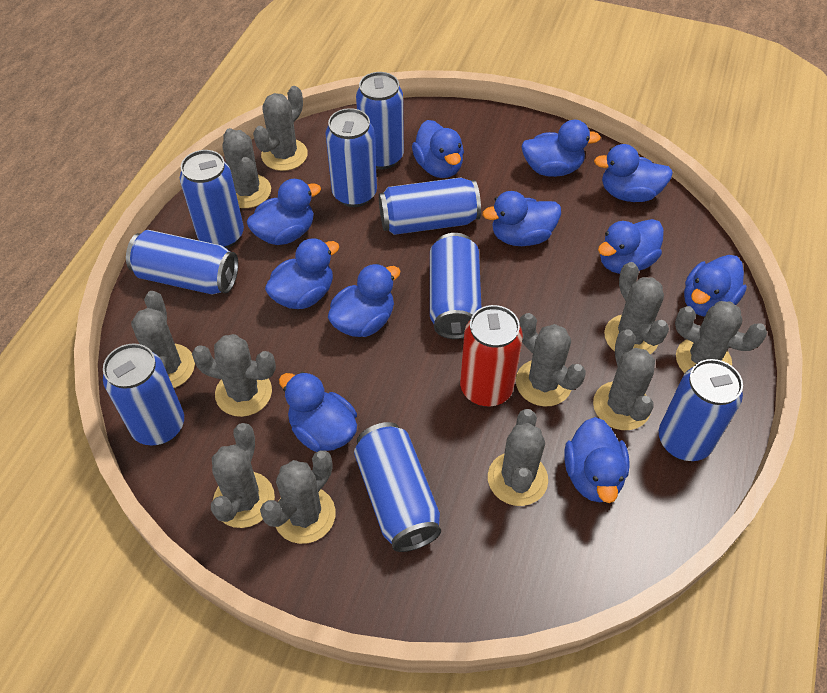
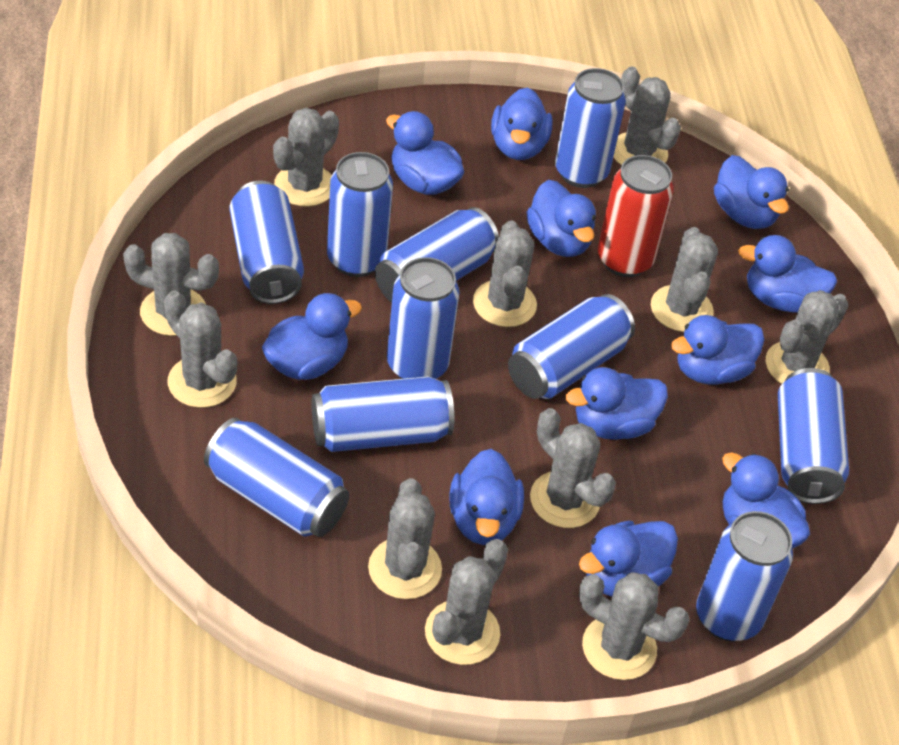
blue can: [103,343,184,446] [126,230,238,294] [180,150,244,249] [325,108,377,207] [354,422,441,552] [356,72,404,169] [379,178,481,235] [430,233,482,339] [659,359,743,461] = 9 -> [204,418,349,537] [230,181,304,304] [312,377,454,452] [327,152,393,277] [375,207,499,303] [387,257,460,379] [508,294,635,399] [555,68,626,188] [696,511,793,641] [778,368,849,504] = 10

